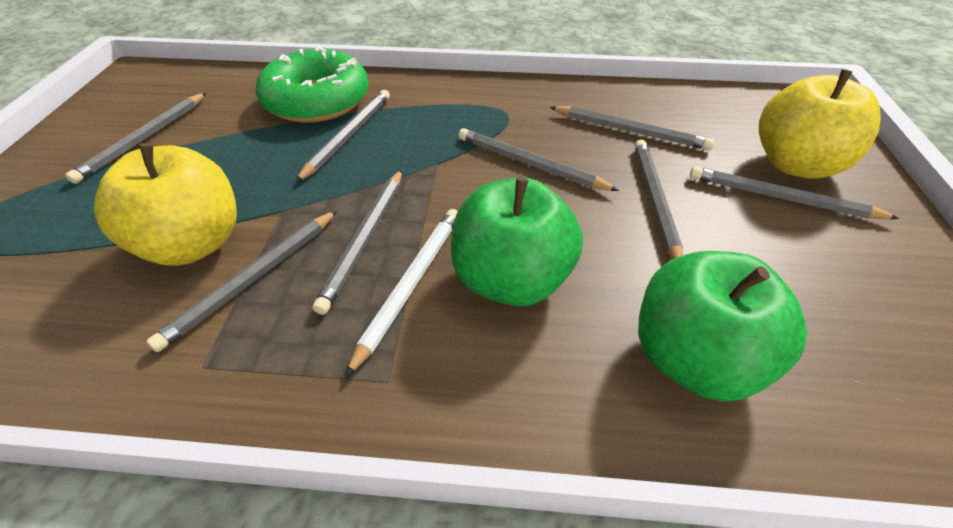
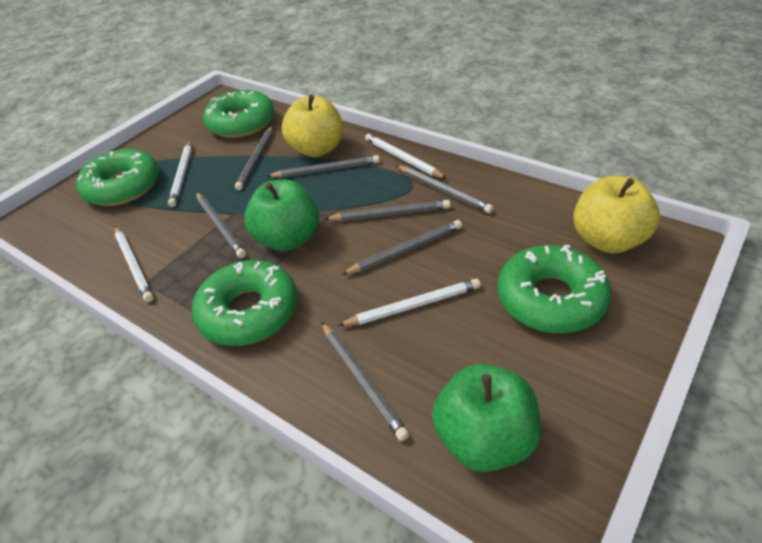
green donut: [256,46,369,123] = 1 -> [76,149,159,206] [192,260,298,346] [203,90,275,138] [498,245,611,333] = 4
grey pencil: [65,93,206,184] [146,210,338,352] [295,90,390,183] [313,169,402,315] [458,128,619,191] [550,106,715,151] [634,139,683,259] [690,166,900,219] = 8 -> [196,192,246,258] [235,126,273,190] [267,155,380,178] [321,322,409,441] [325,200,450,221] [341,220,462,275] [396,165,494,213] = 7
white pencil: [345,209,458,378] = 1 -> [115,226,154,302] [168,140,192,207] [338,278,481,326] [365,134,447,179] = 4

